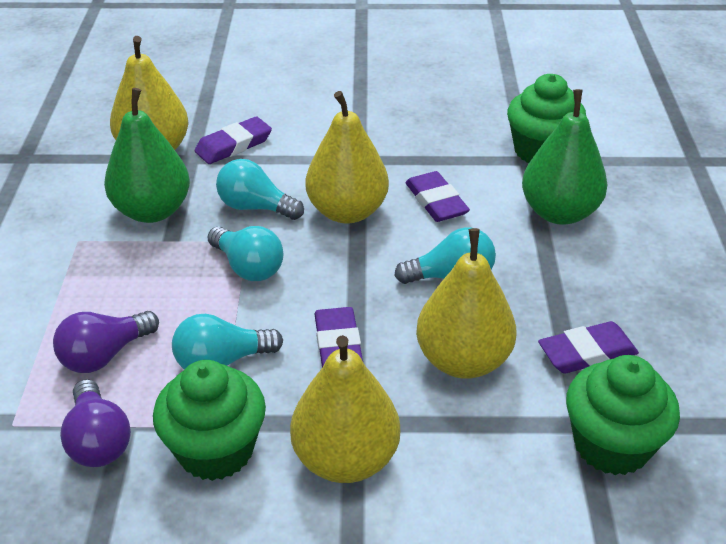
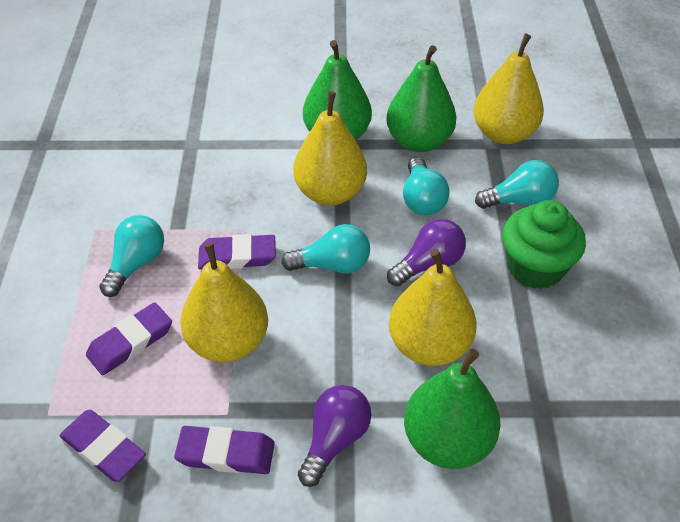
green cupcake: [153,360,266,481] [507,74,586,163] [566,355,680,475] = 3 -> [503,200,586,289] = 1
green pear: [104,88,190,223] [522,89,607,225] = 2 -> [303,40,372,140] [386,45,456,152] [404,348,501,469] = 3

